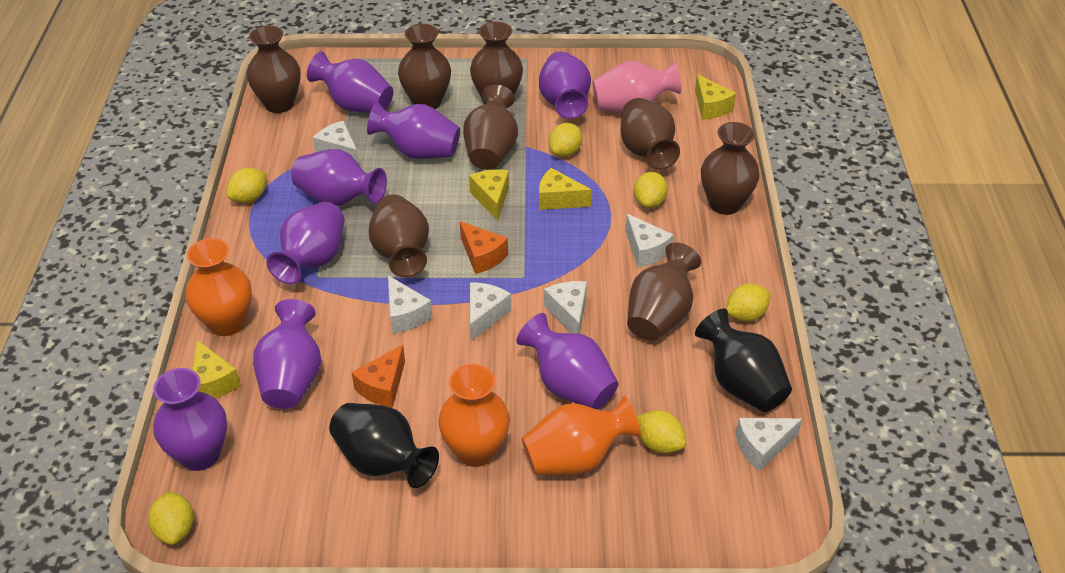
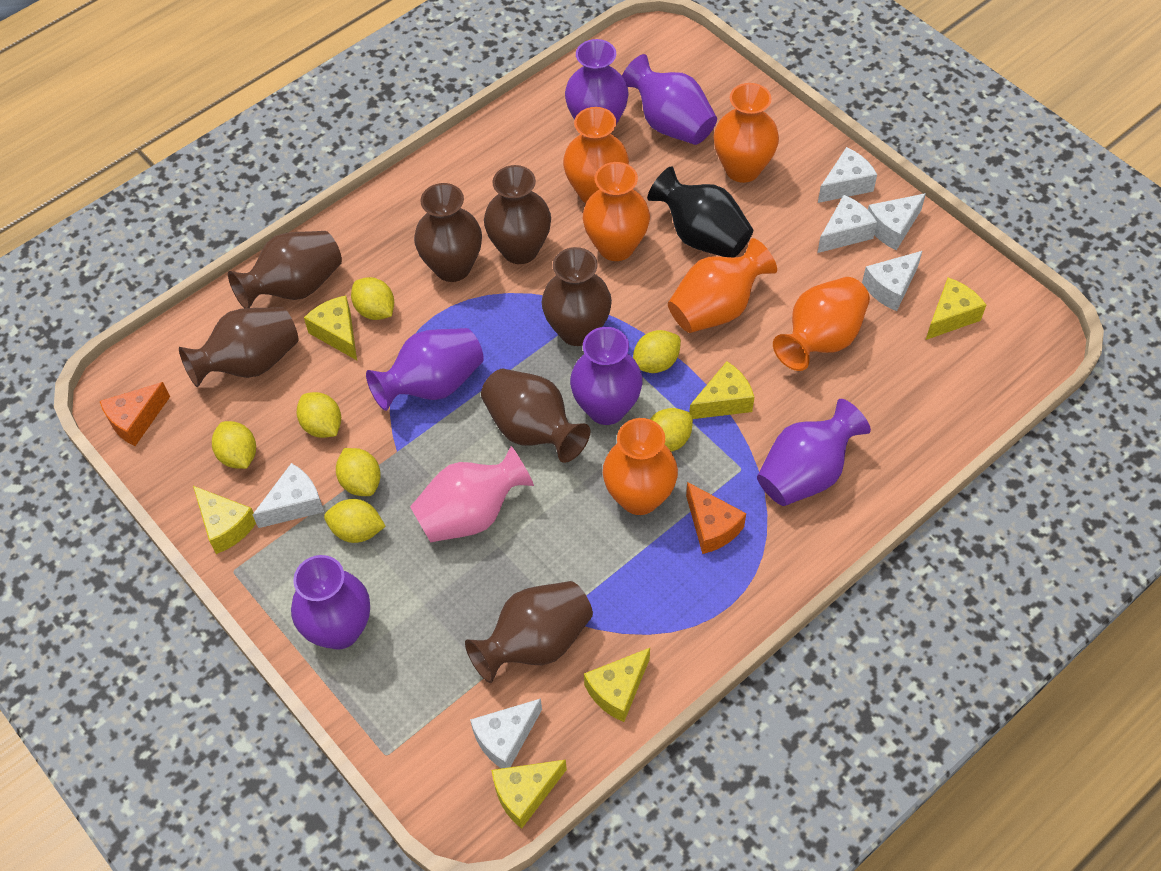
black vase: [329,403,439,488] [695,309,792,412] = 2 -> [647,166,753,257] = 1
brown vase: [247,25,301,113] [369,195,429,277] [398,24,451,109] [463,85,518,170] [470,22,523,104] [621,98,680,170] [627,242,701,341] [701,122,760,215] = 8 -> [179,307,298,387] [228,231,342,308] [414,183,482,282] [465,581,593,683] [481,369,590,463] [484,165,551,264] [542,247,612,346] = 7
orange vase: [186,238,252,336] [438,364,510,467] [522,396,641,475] = 3 -> [563,107,629,203] [583,162,650,261] [603,418,678,515] [668,238,777,333] [714,83,779,183] [773,277,870,371] = 6
purple vase: [153,368,227,471] [253,299,321,409] [266,202,345,284] [291,149,387,206] [307,51,393,113] [367,102,460,159] [517,313,618,409] [539,52,591,119] = 8 -> [291,555,370,649] [366,328,484,411] [565,39,629,134] [570,327,643,425] [622,54,717,145] [757,399,871,506] = 6
yellow cheese: [192,340,241,399] [469,170,509,221] [539,168,592,210] [695,74,736,120] = 4 -> [193,486,256,554] [304,295,357,360] [491,760,567,829] [584,648,650,722] [689,361,754,419] [926,278,986,340] = 6
yellow lemon: [148,491,194,545] [226,168,267,203] [548,123,582,157] [634,172,668,208] [636,410,686,454] [726,284,771,321] = 6 -> [212,421,256,469] [296,392,341,438] [324,499,386,543] [336,448,381,496] [351,277,394,320] [633,330,681,373] [650,408,693,452] = 7

